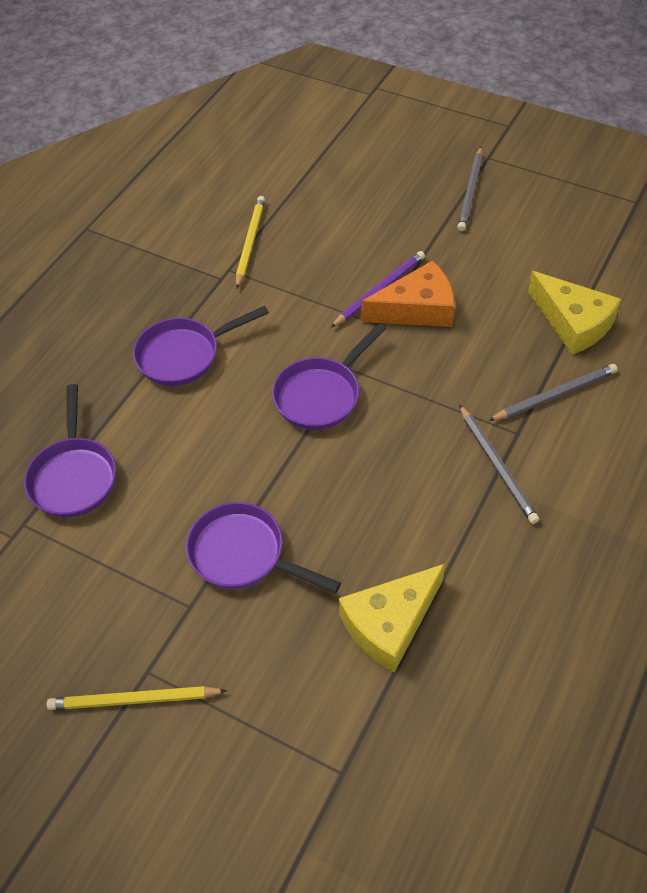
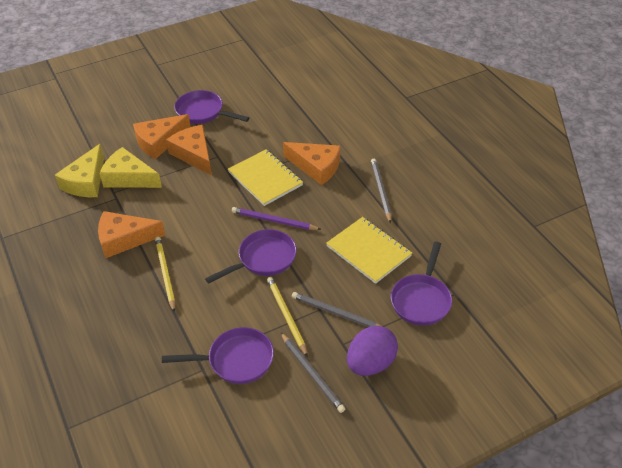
orange cheese: [361,260,455,327] = 1 -> [98,211,165,258] [133,114,191,159] [166,125,211,175] [283,142,340,185] = 4
purple egg: none = 0 -> [347,326,398,376] = 1
yellow notebook: none = 0 -> [228,149,303,206] [326,217,412,284] = 2

